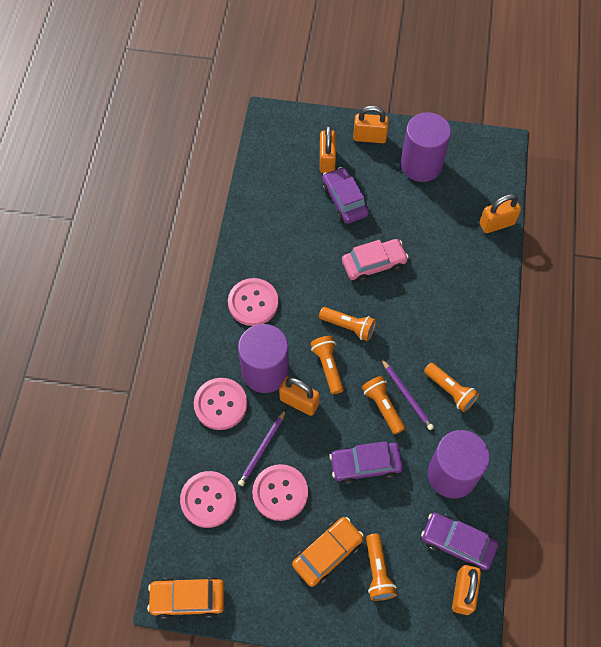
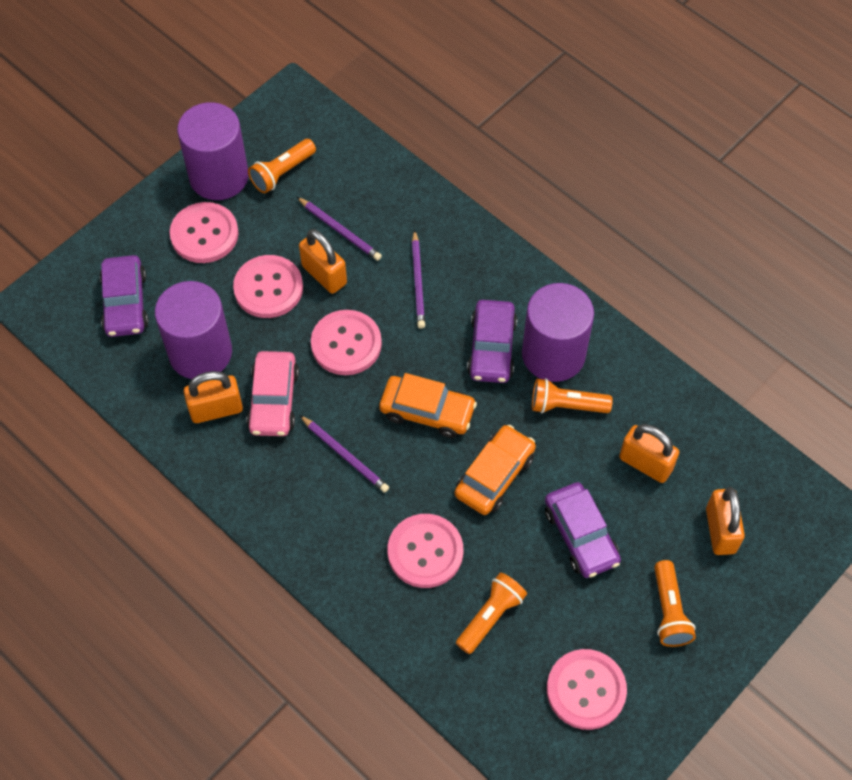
orange flashlight: [310,336,344,394] [319,307,376,341] [362,376,405,435] [366,534,397,601] [424,363,479,412] = 5 -> [248,139,316,193] [456,572,527,654] [532,378,613,413] [654,560,696,647] = 4
orange padlock: [279,377,320,416] [320,125,336,173] [353,105,389,143] [452,565,481,615] [480,194,521,233] = 5 -> [184,371,243,423] [299,229,347,294] [619,424,679,483] [706,487,745,555] = 4
pink button: [180,471,236,528] [194,378,247,430] [228,278,279,326] [252,464,308,521] = 4 -> [170,202,239,263] [233,255,303,318] [311,310,382,375] [388,514,463,588] [547,649,627,730] = 5
purple pencil: [238,409,286,486] [381,359,434,430] = 2 -> [297,197,382,261] [300,415,389,493] [412,230,425,329] = 3

